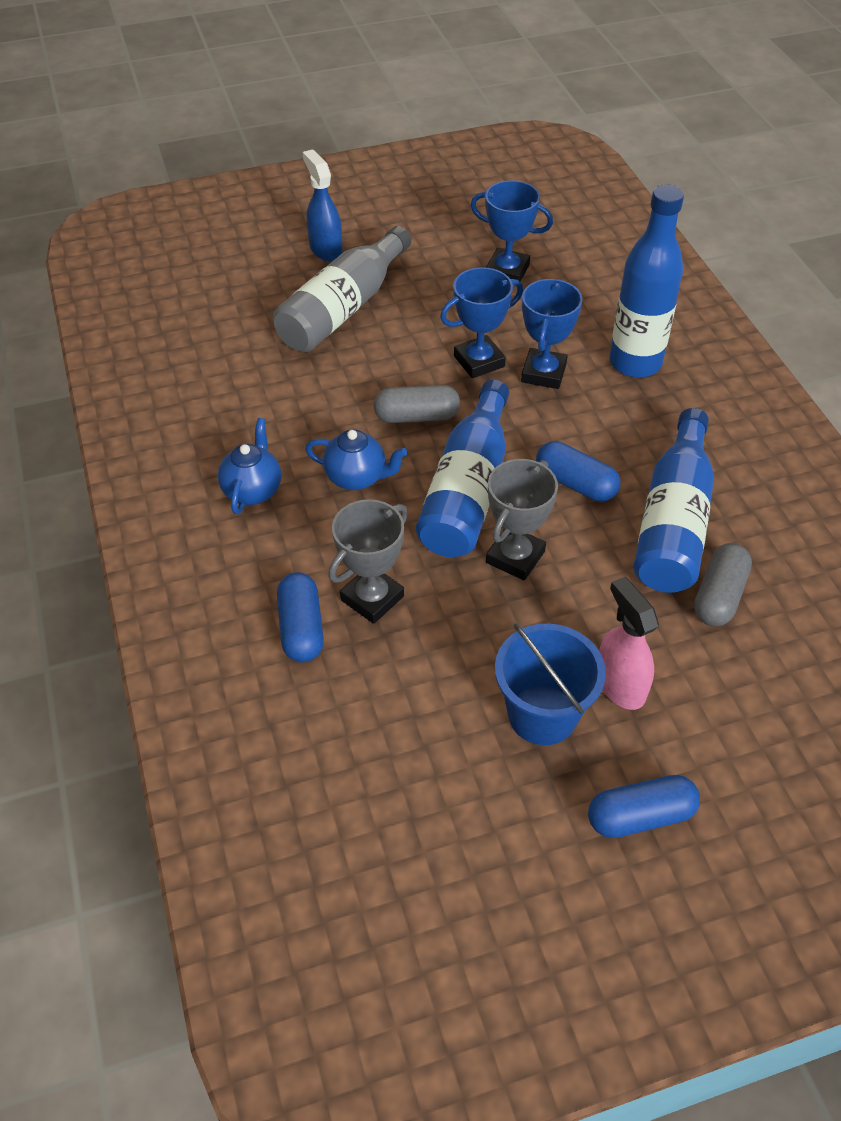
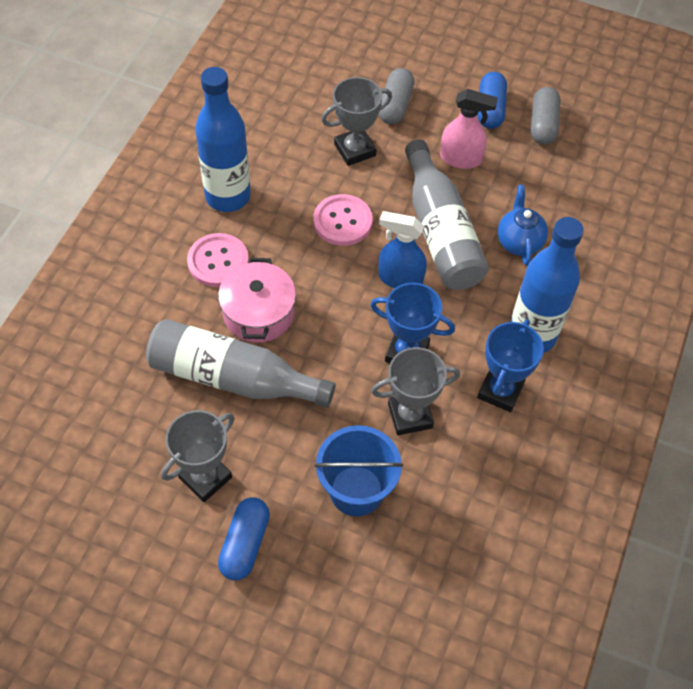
blue bottle: [416,380,509,557] [609,184,684,378] [633,408,714,593] = 3 -> [195,67,251,212] [511,217,584,353] = 2
blue capsule: [277,572,324,662] [536,441,621,502] [588,775,700,838] = 3 -> [218,497,270,581] [478,72,507,129] = 2
blue teapot: [218,418,281,514] [305,429,407,490] = 2 -> [498,185,548,266] = 1
blue trophy: [440,267,523,378] [471,180,553,282] [521,279,583,389] = 3 -> [370,283,455,363] [477,319,544,412] = 2
grey bottle: [273,226,411,352] = 1 -> [146,319,336,408] [405,140,489,290] = 2
grey trophy: [328,499,408,624] [486,459,558,581] = 2 -> [161,410,234,502] [321,77,392,166] [371,347,460,435] = 3
pink button: none = 0 -> [187,233,249,287] [313,194,373,246] = 2
pink pot: none = 0 -> [218,258,296,343] = 1

